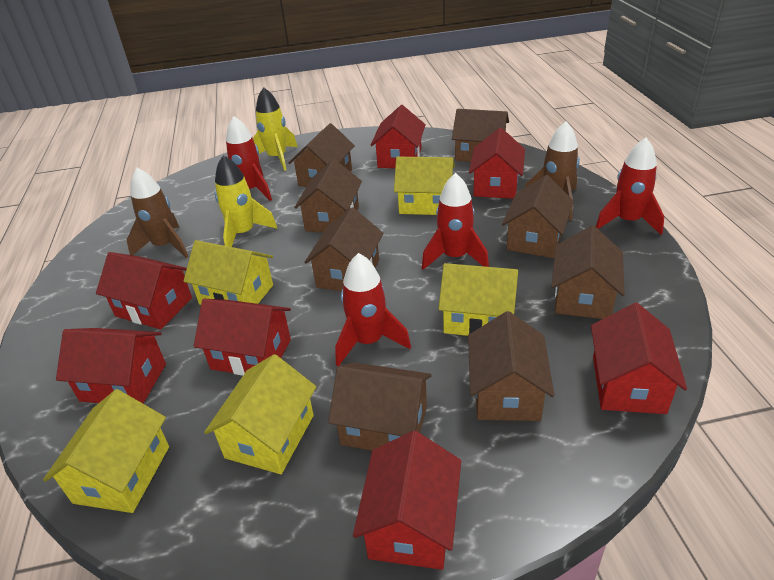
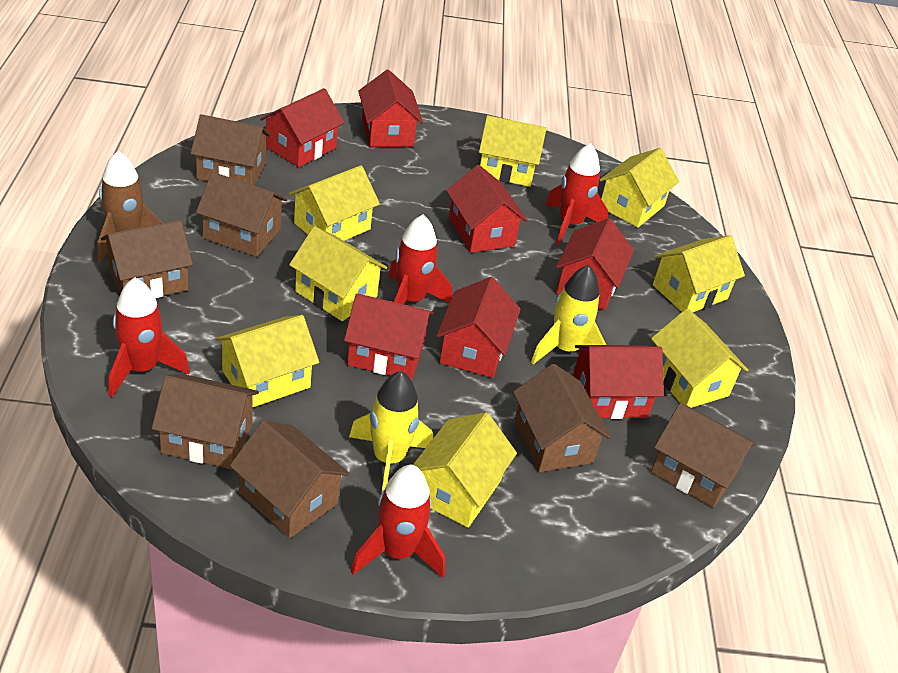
brown house: [289,123,355,187] [294,159,362,233] [304,208,383,291] [328,362,432,451] [452,109,509,162] [468,311,554,421] [502,175,574,258] [552,225,625,319] = 8 -> [101,220,193,298] [152,374,259,469] [191,114,271,185] [196,172,288,257] [230,420,350,538] [513,364,611,472] [651,403,756,508] = 7
brown rocket: [127,168,189,258] [525,121,580,220] = 2 -> [97,151,163,263] = 1
yellow house: [43,389,169,513] [183,240,273,305] [204,354,316,474] [394,157,455,215] [438,263,518,336] = 5 -> [215,315,319,408] [289,165,380,241] [289,226,387,321] [413,412,517,528] [479,115,547,187] [600,148,679,228] [651,308,748,408] [653,235,745,312] = 8

